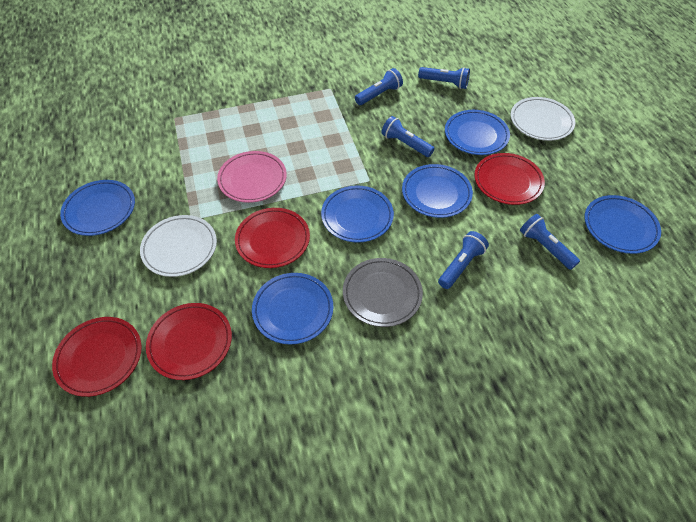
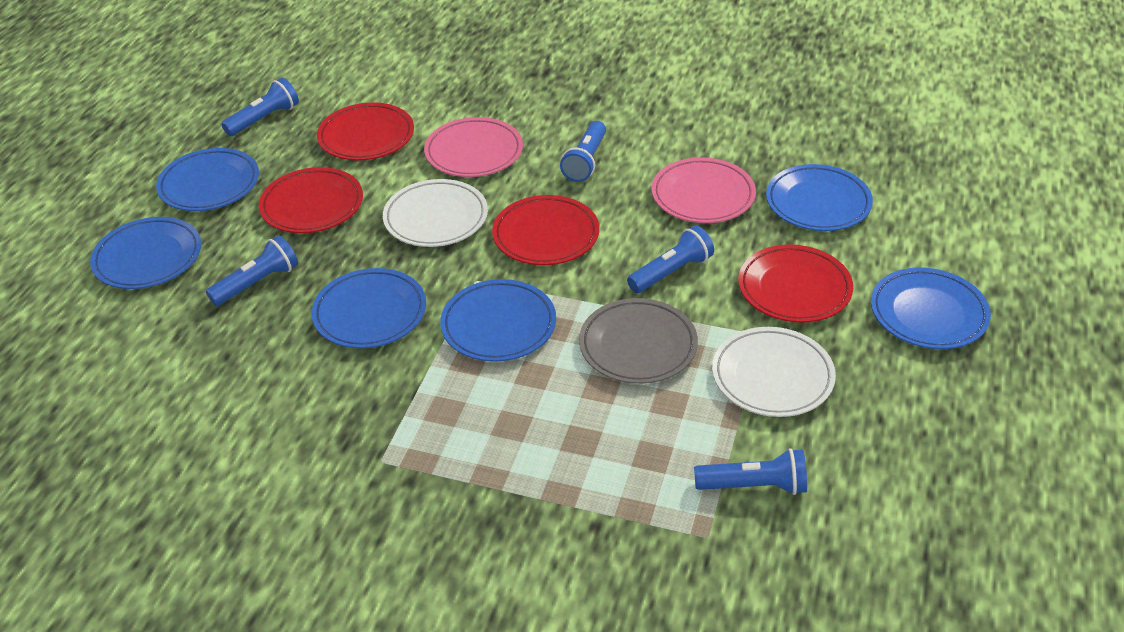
pink plate: [217,151,287,203] = 1 -> [424,117,523,177] [651,157,756,223] = 2

